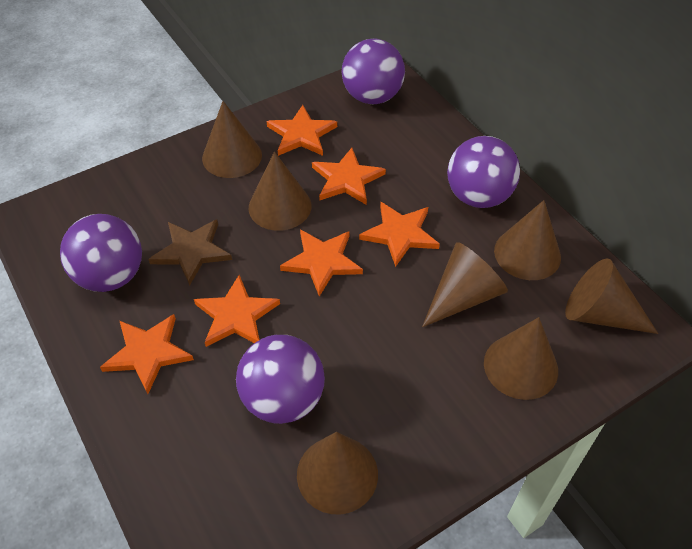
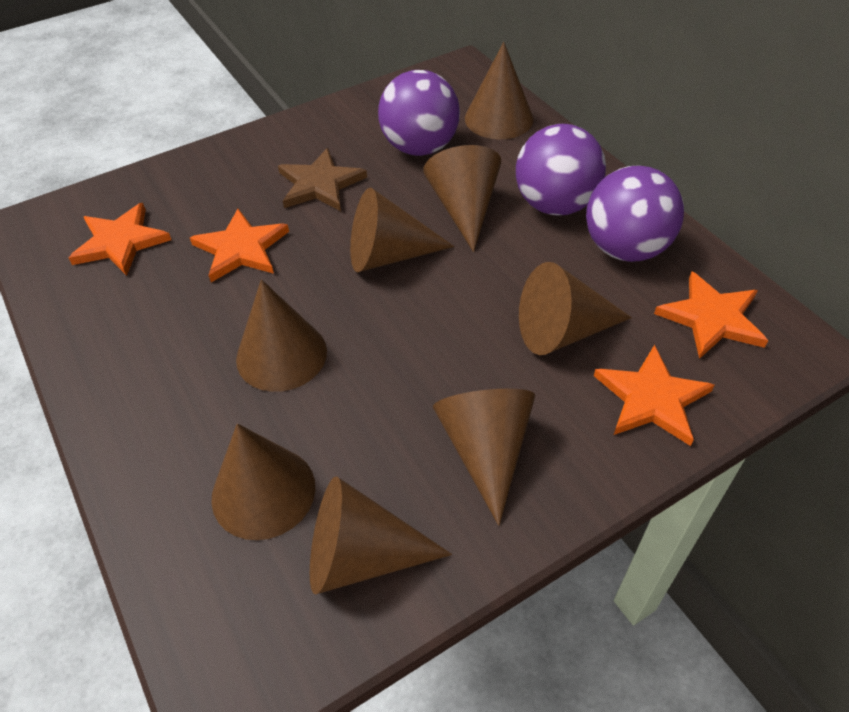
brown cone: [202,101,262,178] [248,152,311,231] [297,432,378,514] [422,242,508,327] [484,317,558,400] [494,200,561,280] [565,258,658,334] = 7 -> [211,423,315,540] [236,279,327,392] [310,477,452,595] [350,188,454,272] [423,145,501,252] [433,389,535,526] [465,42,533,139] [519,262,632,355] = 8
orange star: [100,314,194,394] [194,275,280,347] [266,105,337,156] [280,229,363,297] [312,148,386,205] [359,202,440,267] = 6 -> [69,203,171,276] [190,209,289,282] [594,345,715,446] [654,272,768,359] = 4
purple ball: [60,214,142,292] [236,335,325,424] [342,39,405,104] [447,136,520,208] = 4 -> [378,70,460,156] [516,124,606,215] [586,166,684,262] = 3

